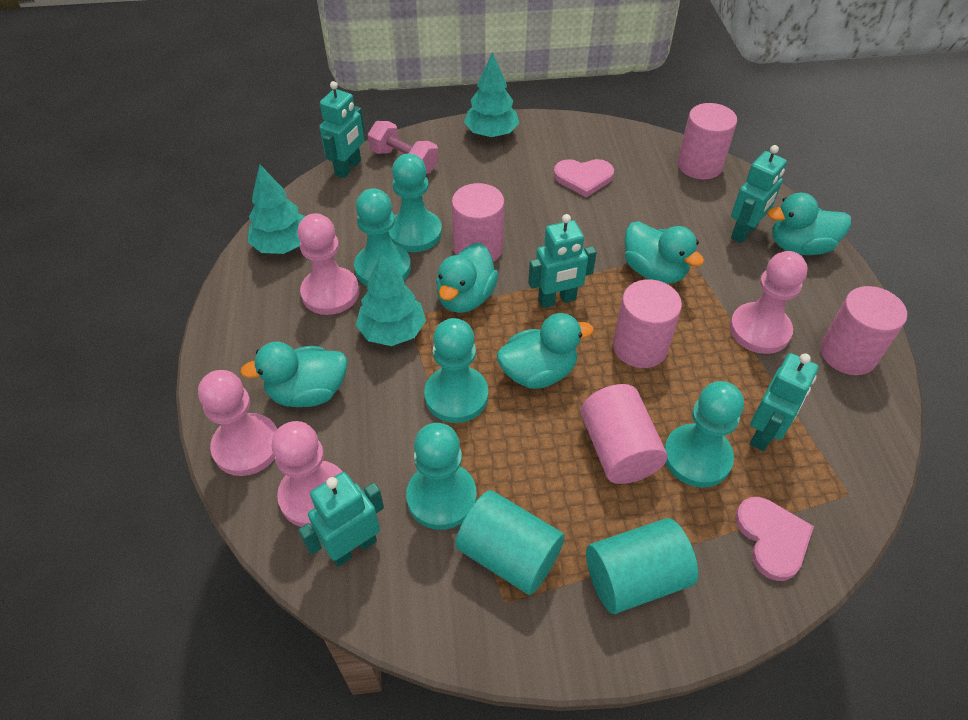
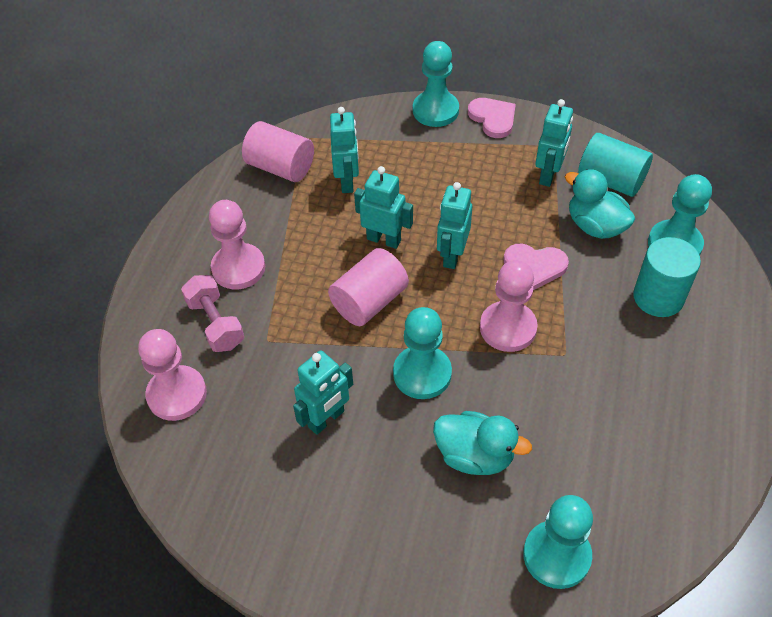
pink cylinder: [452,183,504,262] [581,384,667,484] [613,279,682,368] [678,103,737,180] [820,286,907,375] = 5 -> [242,121,314,182] [328,248,409,326] = 2
pink pawn: [198,370,277,476] [272,421,343,527] [297,213,359,315] [730,251,808,354] = 4 -> [138,329,207,421] [209,200,265,289] [480,260,538,352] = 3
turquoise duck: [240,342,347,407] [436,243,499,313] [497,313,594,389] [625,221,704,284] [767,192,851,255] = 5 -> [433,411,532,475] [565,169,635,239] = 2
turquoise pawn: [354,188,411,286] [389,154,442,252] [406,423,477,530] [424,318,488,423] [664,381,744,488] = 5 -> [393,307,452,399] [413,41,459,127] [523,495,593,589] [648,174,712,255] = 4
turquoise tree: [248,164,305,254] [356,253,426,346] [464,52,519,137] = 3 -> none = 0

